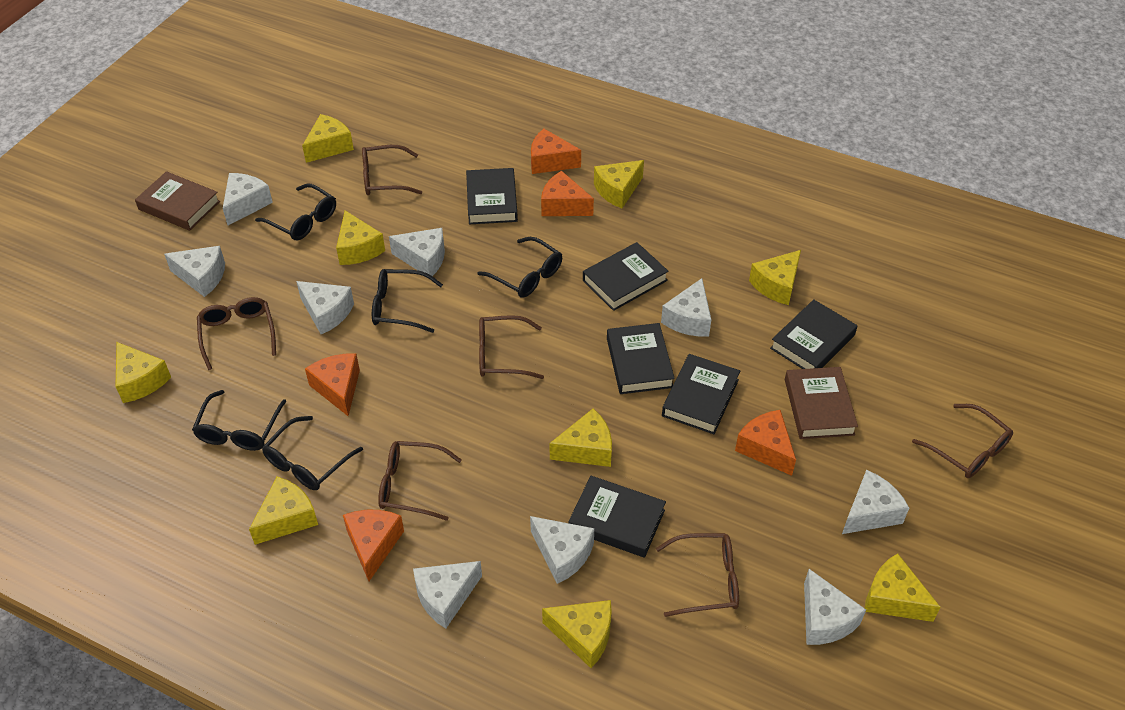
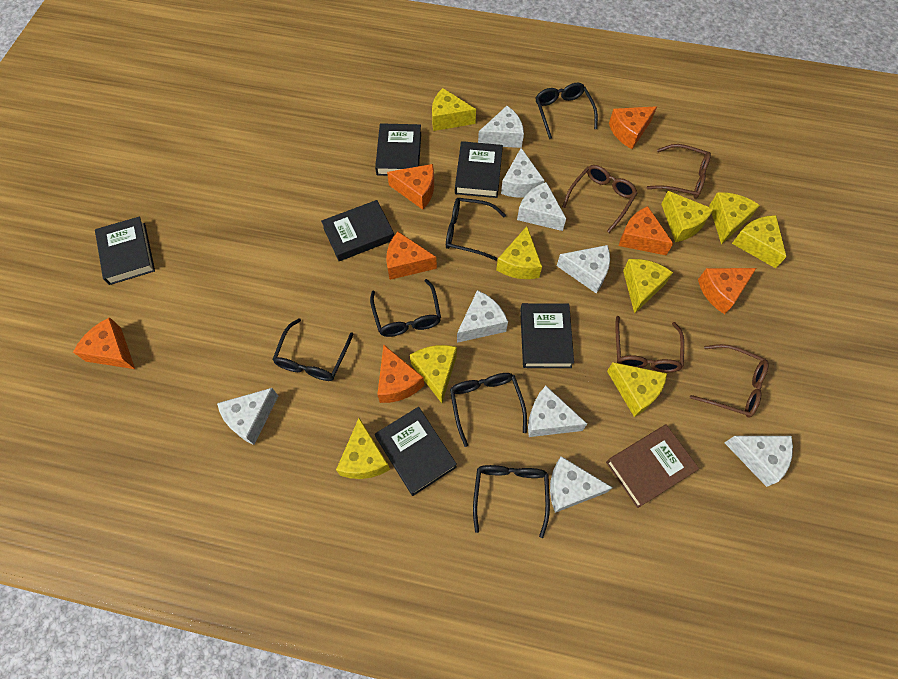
black glasses: [192,390,287,451] [255,183,336,240] [262,416,363,490] [372,269,443,333] [477,237,562,298] = 5 -> [272,318,354,381] [370,279,441,337] [446,198,506,261] [450,373,527,447] [473,465,550,538] [535,83,598,139] = 6
brown book: [135,171,220,231] [785,367,858,439] = 2 -> [606,425,699,508] = 1
brown glasses: [197,297,276,370] [362,145,422,195] [378,441,462,521] [479,315,544,379] [656,533,739,617] [912,404,1013,478] = 6 -> [562,165,637,233] [615,316,684,372] [646,144,711,199] [690,344,769,418] = 4
orange cheese: [305,354,360,416] [343,510,404,581] [531,129,581,174] [541,171,594,216] [735,410,796,476] = 5 -> [73,317,135,369] [377,345,424,403] [386,232,437,280] [387,164,434,210] [609,106,657,149] [619,206,673,255] [698,268,756,314] = 7

